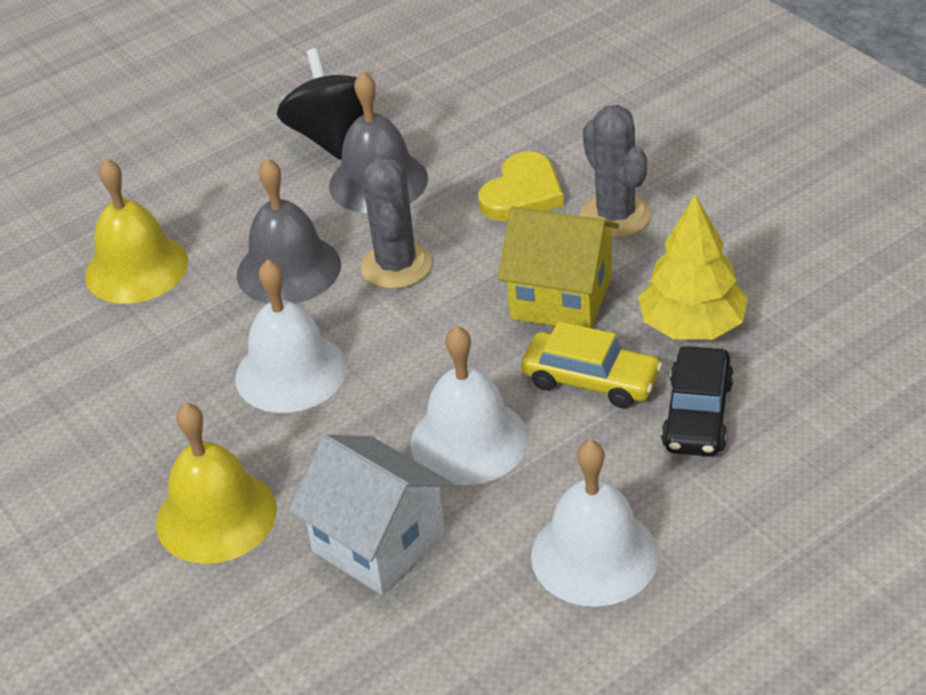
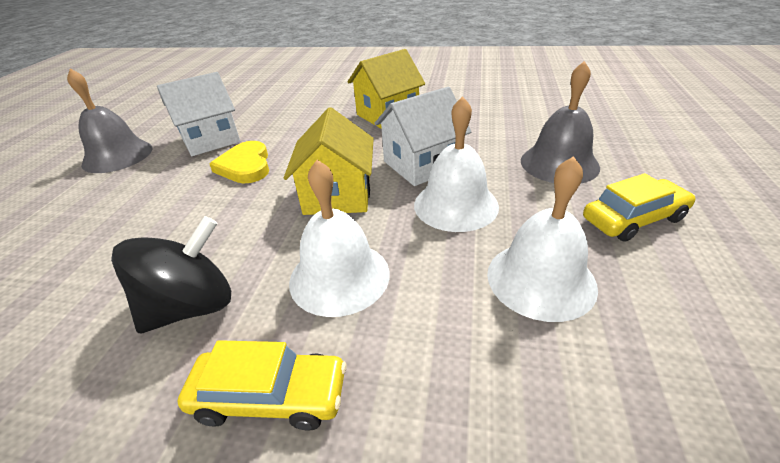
black car: [661,346,734,457] = 1 -> none = 0
grey cactus: [361,155,432,289] [580,105,651,238] = 2 -> none = 0
white house: [289,435,453,595] = 1 -> [157,72,240,156] [374,87,471,186] = 2
yellow bell: [85,158,188,304] [156,403,277,564] = 2 -> none = 0
yellow car: [521,321,663,408] = 1 -> [177,340,347,431] [583,173,696,242] = 2
yellow house: [498,206,619,328] = 1 -> [284,107,374,215] [348,49,425,129] = 2
yellow tree: [638,195,748,340] = 1 -> none = 0

